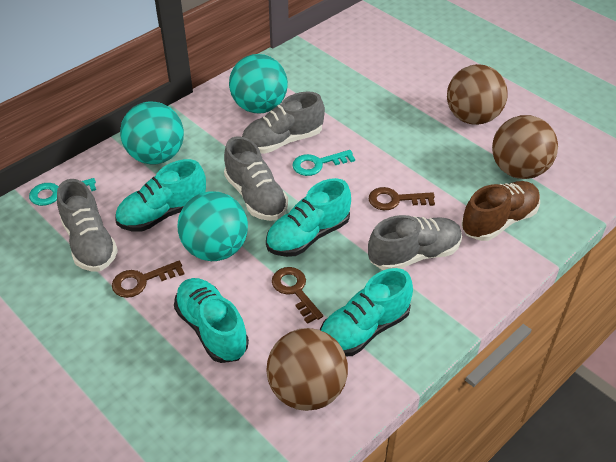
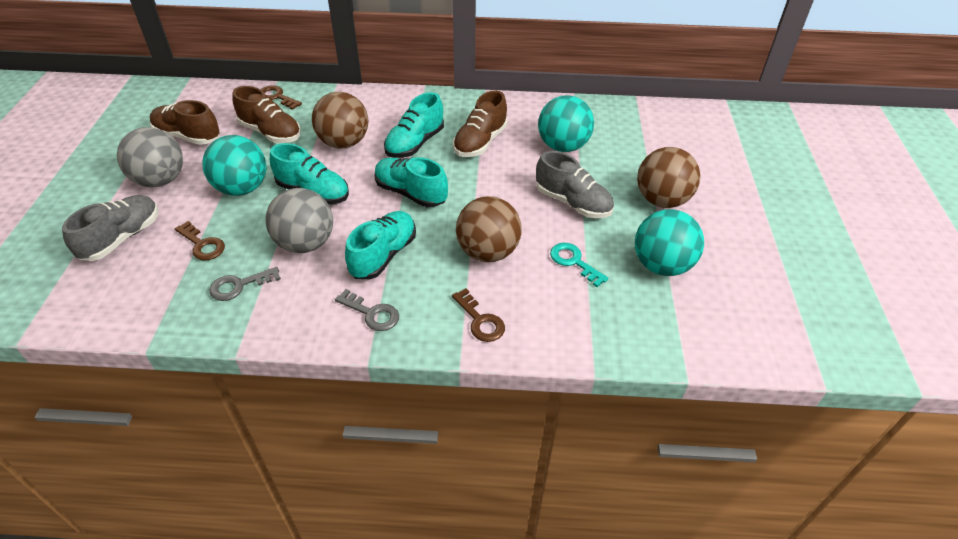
brown shoe: [461,181,540,241] = 1 -> [150,100,220,145] [232,86,301,143] [453,90,507,157] = 3
grey ball: none = 0 -> [117,127,183,187] [266,188,333,253] = 2
grey key: none = 0 -> [210,267,281,301] [335,289,399,331] = 2
grey shoe: [57,179,118,272] [224,136,288,221] [242,92,325,154] [368,215,462,270] = 4 -> [62,195,159,261] [536,151,614,218] = 2
turquoise key: [29,178,96,206] [292,150,355,176] = 2 -> [550,243,608,287] = 1

